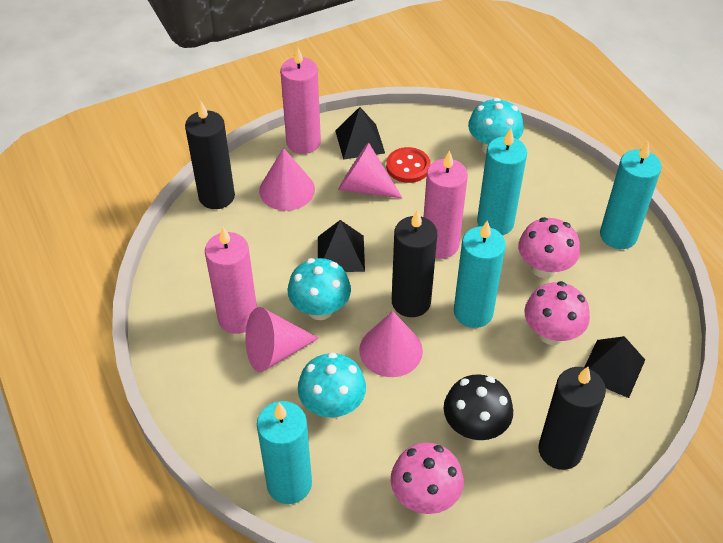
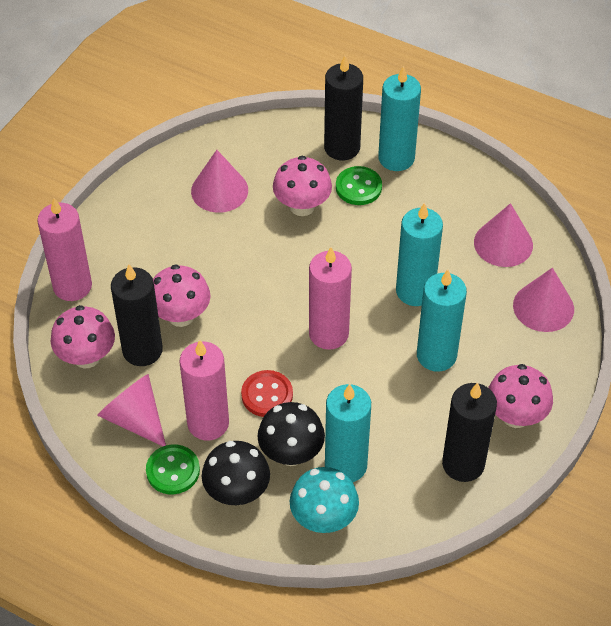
black mushroom: [444,374,513,441] = 1 -> [202,441,270,506] [258,402,325,466] = 2
black pyramid: [318,220,365,272] [335,107,385,160] [585,336,645,398] = 3 -> none = 0
green button: none = 0 -> [146,444,200,494] [336,166,382,205] = 2
pink mushroom: [391,443,464,514] [518,217,580,279] [524,281,590,345] = 3 -> [50,305,115,368] [153,265,210,327] [273,156,332,216] [488,364,553,428] = 4
turquoise mushroom: [288,258,351,320] [298,352,366,419] [468,98,524,153] = 3 -> [290,467,359,533] = 1

